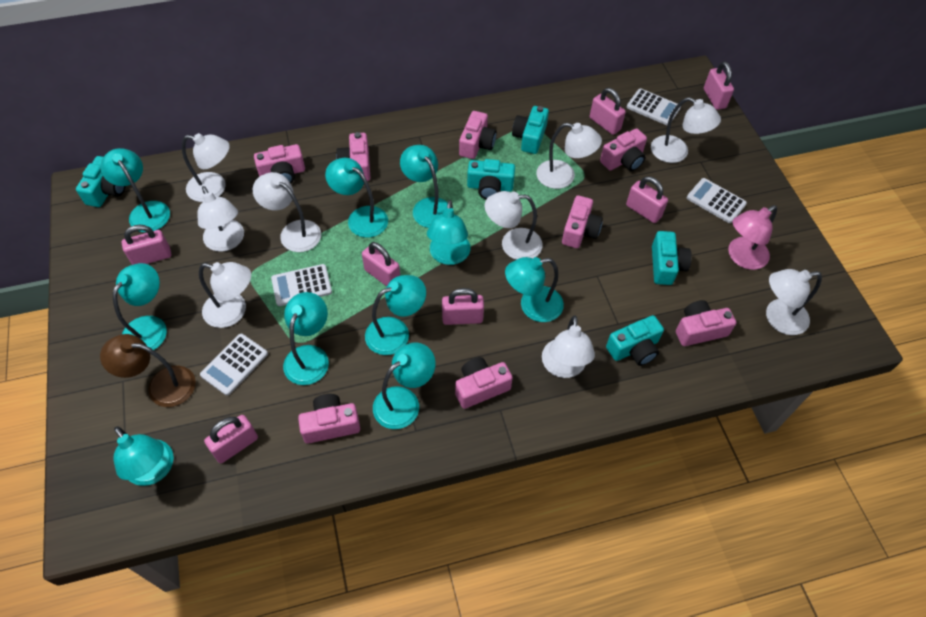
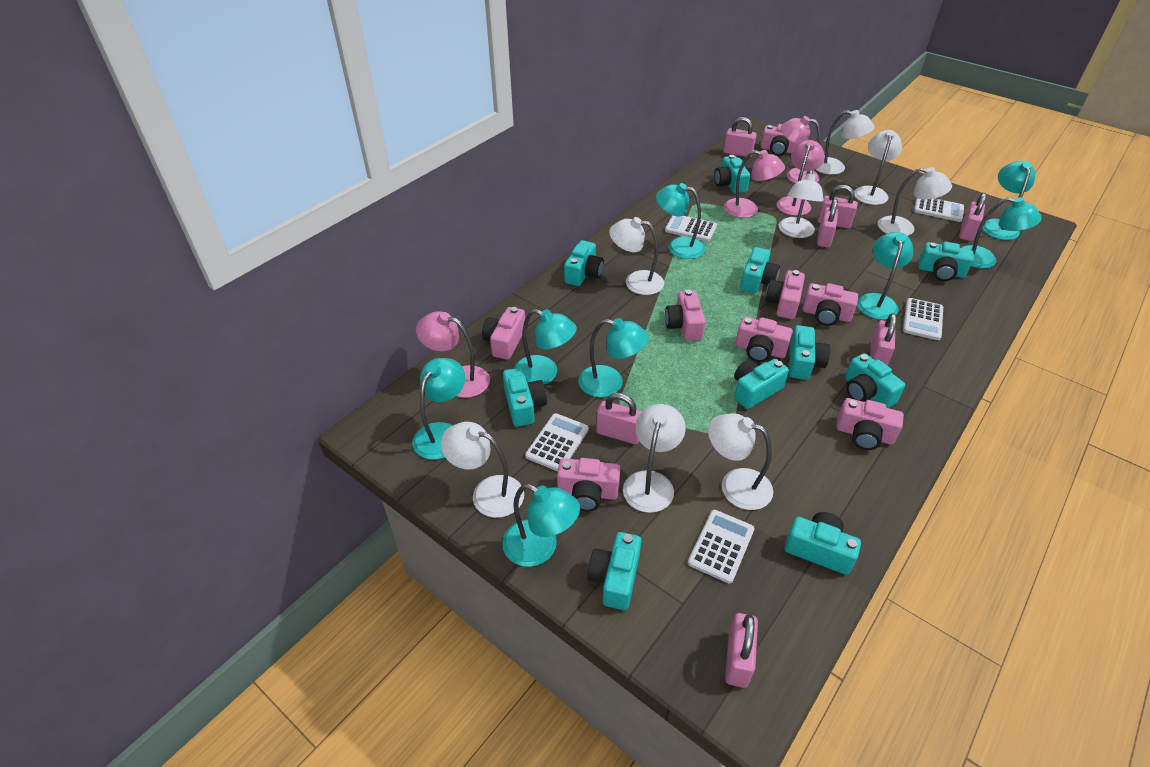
brown lamp: [100,334,196,407] = 1 -> none = 0
pink lamp: [728,205,777,270] = 1 -> [416,311,490,398] [724,150,785,218] [776,140,825,216] [781,116,821,183] = 4
turquoise camera: [76,156,125,207] [467,159,515,199] [512,106,549,154] [606,315,664,366] [652,231,692,285] = 5 -> [503,368,547,427] [564,240,604,286] [587,532,642,610] [714,155,750,194] [734,359,789,409] [740,247,780,294] [785,512,861,575] [789,325,830,380] [845,353,905,408] [918,242,974,281] = 10
turquoise lamp: [100,148,170,232] [113,263,167,350] [114,426,174,486] [283,292,329,385] [325,158,388,238] [365,275,426,355] [373,342,436,429] [400,145,448,228] [427,200,471,265] [505,257,564,322] = 10 -> [412,358,465,460] [502,484,580,567] [514,309,577,385] [578,318,649,397] [656,183,705,259] [857,232,913,320] [961,197,1042,268] [982,161,1035,240] = 8
white calculator: [200,334,268,396] [271,264,332,306] [627,88,681,125] [687,178,747,223] = 4 -> [525,413,589,472] [665,215,717,242] [688,510,755,584] [903,298,943,340] [914,198,964,222] = 5
white lamp: [182,133,230,202] [197,186,244,252] [199,262,251,328] [253,172,321,252] [485,191,543,260] [536,123,602,189] [542,316,595,378] [651,97,721,163] [766,269,822,335] = 9 -> [441,422,524,518] [609,217,664,295] [623,404,686,513] [708,413,773,510] [779,170,824,238] [815,110,875,175] [854,130,902,205] [878,167,952,236] = 8

